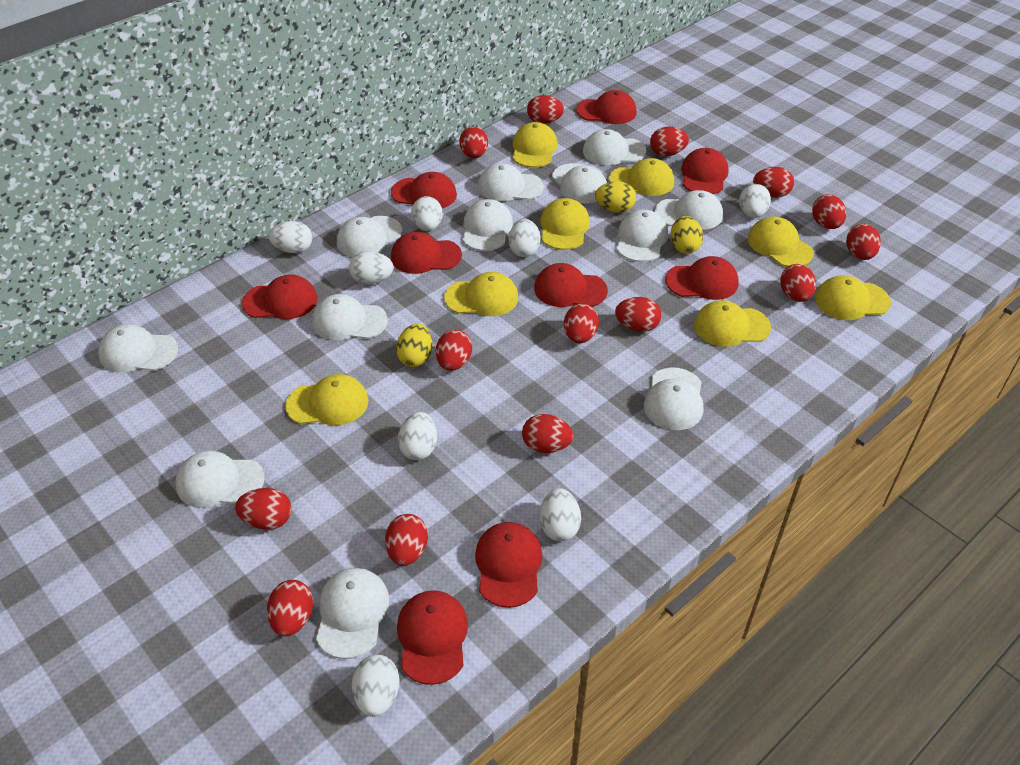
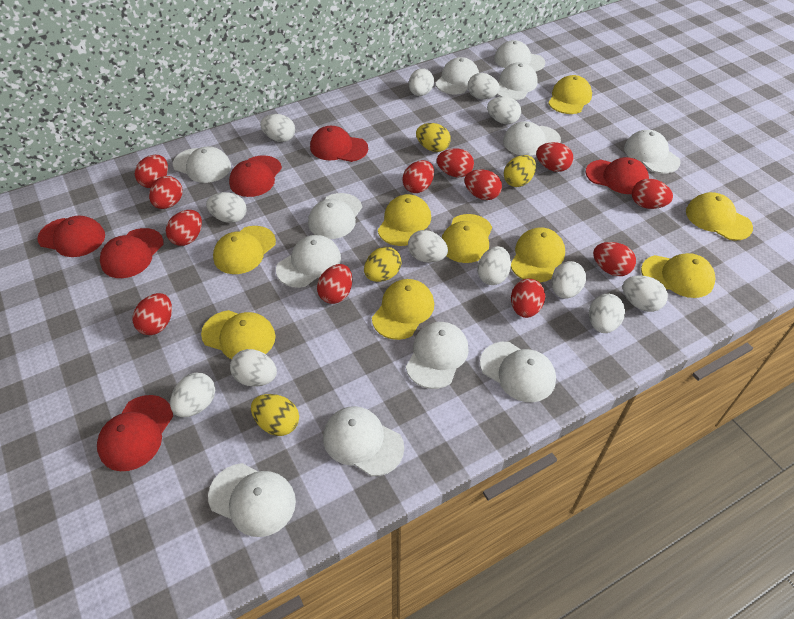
red cap: [242,274,318,319] [391,172,457,208] [391,232,462,274] [397,590,468,685] [475,522,543,608] [534,263,608,307] [576,90,637,124] [665,256,739,300] [681,148,729,194] = 9 -> [37,216,105,257] [97,395,173,471] [100,228,164,278] [229,155,282,197] [310,126,368,162] [586,157,649,194] = 6
red egg: [235,488,292,530] [267,580,313,636] [385,514,428,566] [436,330,472,371] [459,127,488,158] [522,414,573,453] [527,95,564,124] [564,304,599,343] [615,297,662,332] [650,127,689,156] [753,167,794,198] [780,264,816,302] [812,194,846,229] [846,224,881,260] = 14 -> [132,293,172,335] [135,155,168,188] [149,176,183,209] [166,210,202,246] [317,264,352,304] [402,160,434,193] [437,148,474,177] [464,169,502,200] [511,278,545,318] [536,142,573,172] [593,242,636,276] [632,179,673,209] = 12
white egg: [268,221,312,253] [349,251,393,285] [352,654,400,717] [398,412,437,460] [411,196,443,231] [508,219,540,257] [540,488,581,541] [739,184,771,218] = 8 -> [170,373,215,417] [206,192,247,223] [230,349,277,387] [260,114,295,142] [408,230,448,263] [409,68,434,96] [468,73,500,99] [477,246,511,285] [487,97,521,124] [551,261,586,299] [589,294,625,333] [623,276,668,312] = 12
yellow cap: [285,374,369,425] [444,272,518,316] [512,122,558,167] [540,198,590,250] [609,158,674,196] [694,300,771,347] [747,217,814,267] [815,275,891,320] = 8 -> [201,310,275,359] [213,226,276,274] [372,279,434,340] [378,194,431,246] [442,214,492,263] [511,227,565,283] [548,75,592,114] [641,253,715,298] [686,192,753,241] = 9
yellow egg: [396,324,433,367] [595,181,636,213] [671,216,703,254] = 3 -> [251,394,299,436] [364,247,402,282] [416,123,451,152] [504,155,536,187] = 4

